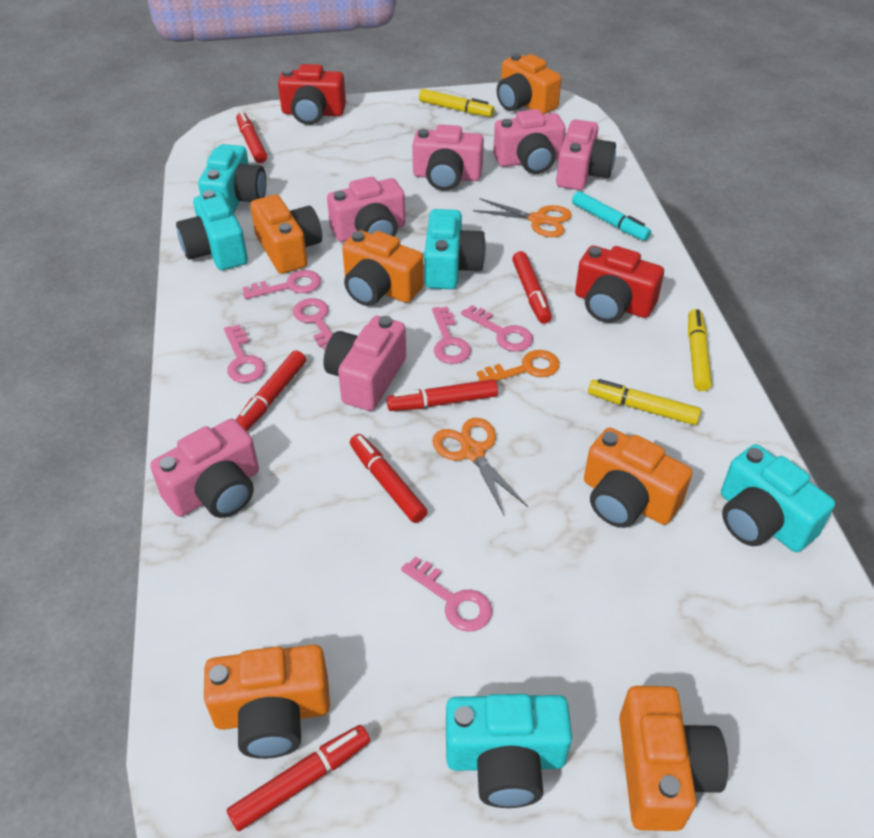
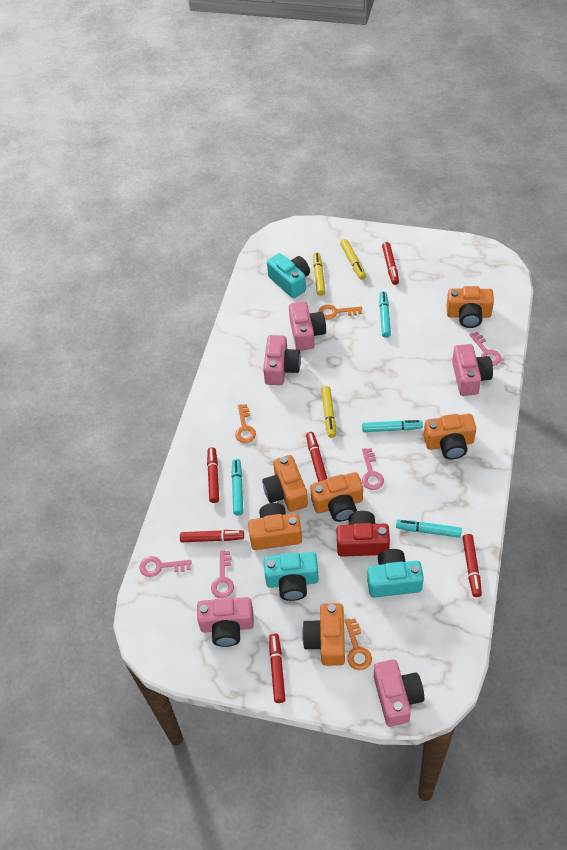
orange key: [477,350,560,381] = 1 -> [235,404,256,443] [318,304,362,320] [345,618,372,670] = 3
orange scissors: [432,418,528,515] [473,198,572,237] = 2 -> none = 0
pink camera: [150,419,259,518] [323,316,406,411] [327,177,405,242] [412,124,484,191] [493,109,566,174] [556,119,616,190] = 6 -> [197,597,254,647] [263,335,301,385] [289,301,326,351] [374,659,424,727] [452,344,493,396] = 5
pink key: [224,324,265,383] [243,270,321,299] [293,298,333,351] [401,556,492,632] [432,306,471,364] [461,305,533,351] = 6 -> [139,556,192,577] [211,550,234,598] [362,448,384,490] [470,331,502,366] = 4
red camera: [278,64,346,125] [575,246,664,323] = 2 -> [336,511,390,557] = 1
turquoise camera: [176,190,248,270] [198,144,266,213] [424,209,486,289] [446,694,572,808] [721,444,835,552] = 5 -> [264,552,319,601] [267,253,310,298] [367,549,424,598] = 3
turquoise marker: [572,191,651,241] = 1 -> [231,459,243,515] [362,420,423,432] [379,291,391,338] [396,520,462,538] = 4

